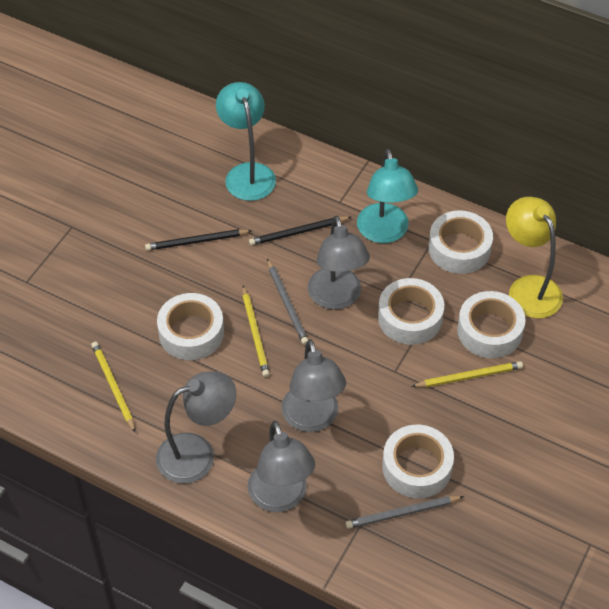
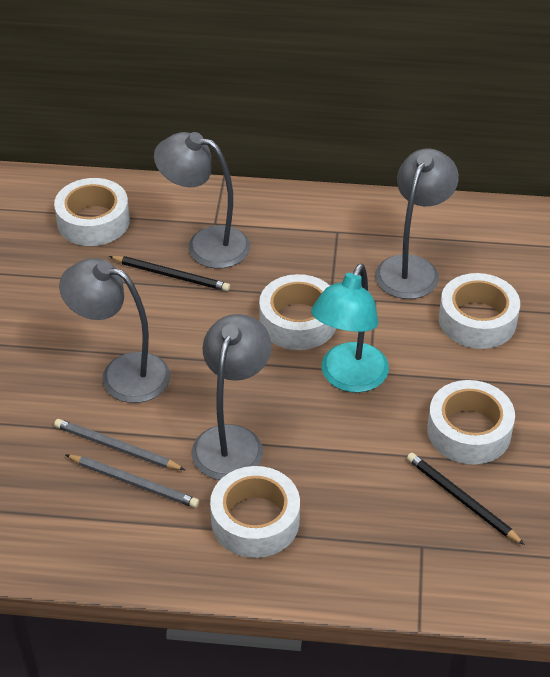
turquoise lamp: [216,82,276,201] [357,149,418,243] = 2 -> [311,264,389,393] = 1
yellow lamp: [506,197,563,318] = 1 -> none = 0
yellow pencil: [91,342,135,432] [242,285,270,377] [411,361,523,387] = 3 -> none = 0

